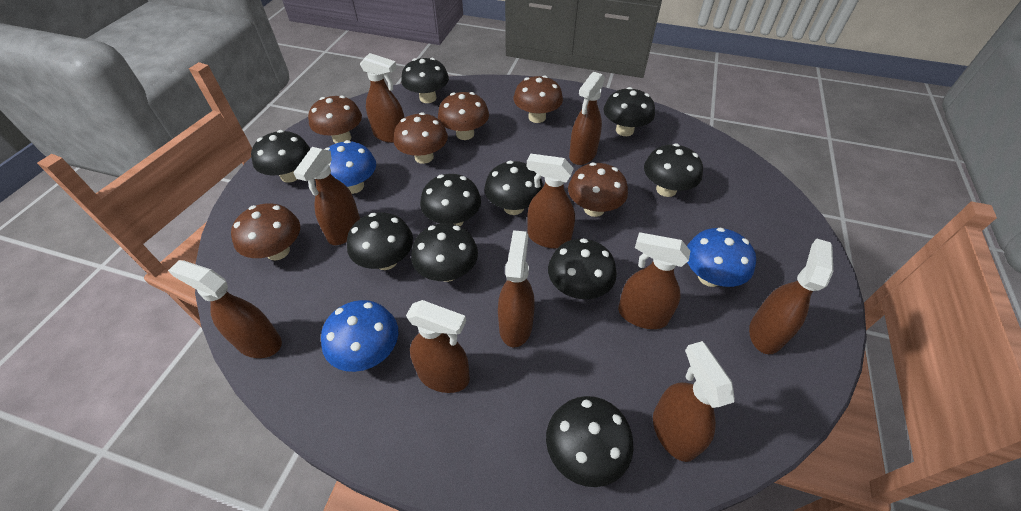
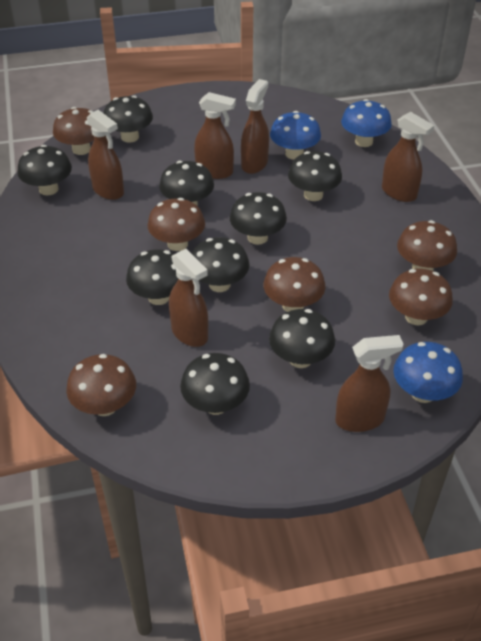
black mushroom: [251,130,310,183] [347,212,413,270] [401,58,449,103] [411,223,478,282] [420,174,481,226] [484,161,543,215] [546,396,634,487] [548,238,617,299] [604,87,655,136] [644,143,703,197] = 10 -> [17,145,72,195] [104,95,153,143] [126,249,178,305] [159,161,214,206] [180,353,250,415] [192,237,250,292] [230,192,287,245] [269,309,335,368] [288,151,342,201] = 9
brown spray bottle: [168,260,282,358] [293,147,360,245] [360,53,405,143] [406,300,470,393] [498,230,535,347] [527,153,575,249] [569,72,605,165] [618,232,690,329] [653,341,735,462] [749,238,833,354] = 10 -> [87,110,124,200] [169,249,208,347] [194,92,236,179] [241,79,269,174] [335,335,403,432] [382,112,434,202] = 6

